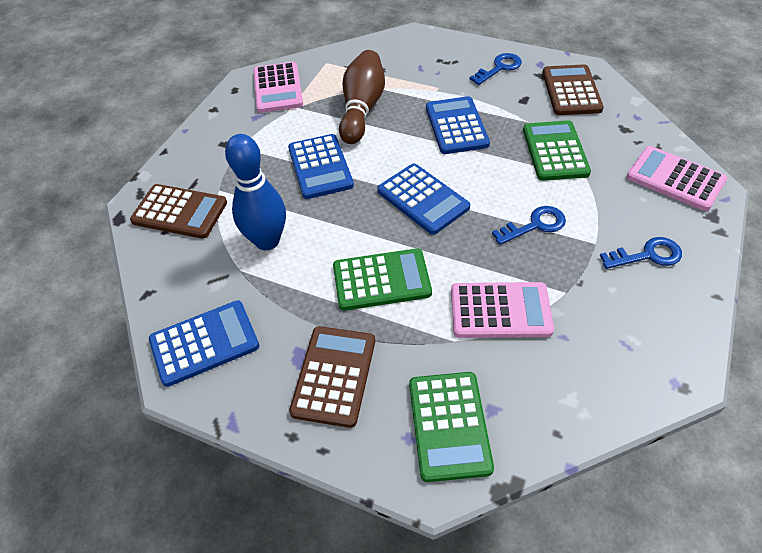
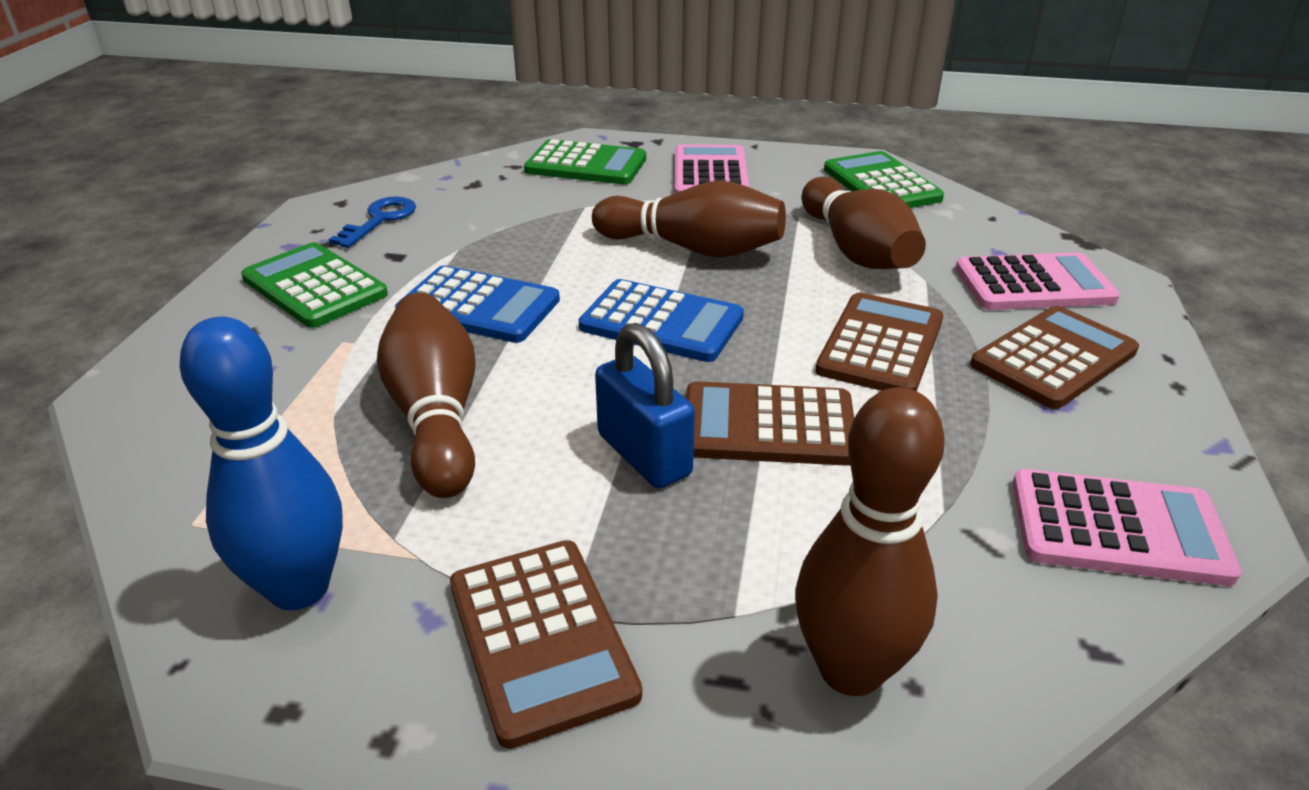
blue calculator: [149,300,259,387] [288,134,354,199] [377,164,470,235] [426,96,490,154] = 4 -> [395,265,560,343] [579,279,744,362] = 2
blue key: [469,53,522,85] [492,206,566,245] [600,237,682,269] = 3 -> [329,196,416,248] = 1
blue padlock: none = 0 -> [595,323,695,488] = 1
brown bowling pin: [339,50,385,144] = 1 -> [377,293,476,498] [592,180,786,257] [795,387,945,696] [802,177,926,269] = 4
brown calculator: [130,184,227,239] [289,326,375,428] [542,64,604,115] = 3 -> [450,540,642,749] [686,381,854,466] [815,293,943,391] [970,306,1139,409] = 4

